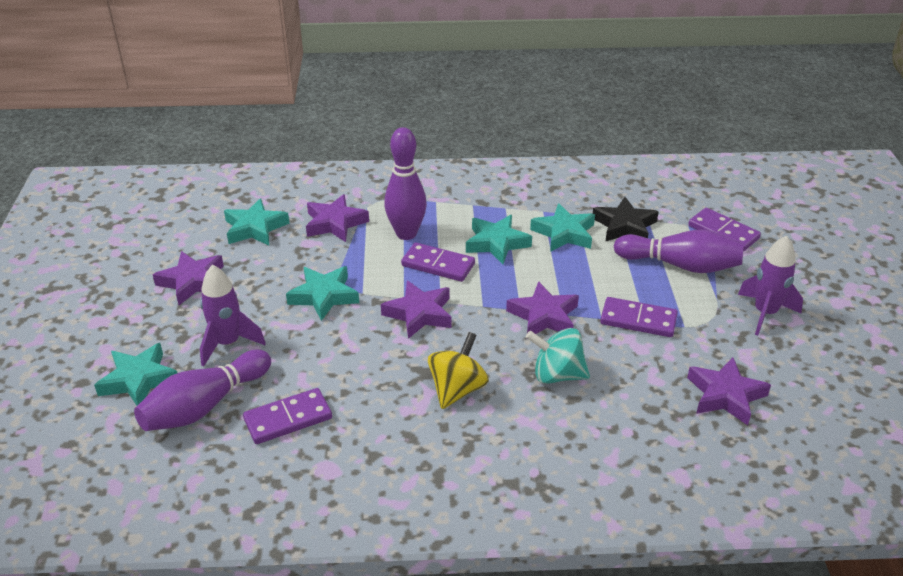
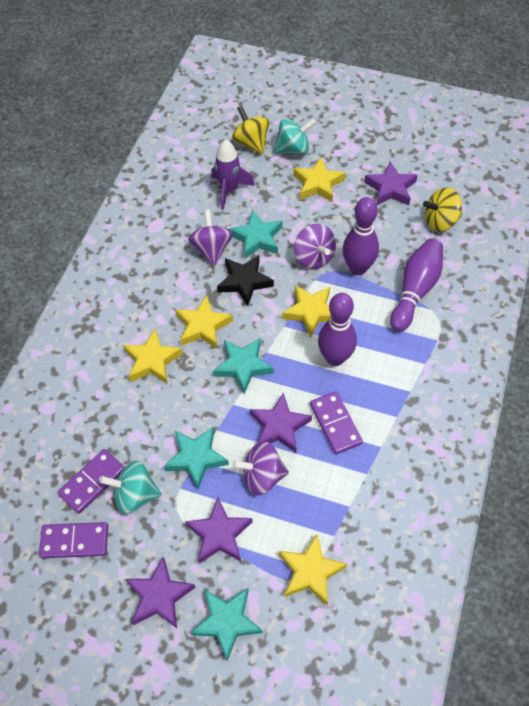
purple domino: [243,388,332,444] [401,242,475,282] [600,297,678,337] [688,208,761,251] = 4 -> [39,522,108,558] [58,449,125,514] [310,391,363,454] = 3
purple rocket: [200,265,266,367] [738,235,803,336] = 2 -> [211,139,255,210] = 1
purple spinning top: none = 0 -> [188,209,233,266] [232,442,289,495] [294,224,336,269] = 3
purple star: [153,251,224,305] [306,194,369,242] [381,280,452,339] [506,281,579,334] [687,357,771,425] = 5 -> [125,557,196,628] [185,497,253,564] [250,393,312,453] [364,161,418,205] = 4
turquoise spinning top: [526,328,590,384] = 1 -> [100,461,162,514] [274,118,316,155] = 2
turquoise star: [94,343,177,406] [224,198,290,246] [286,266,359,321] [466,215,532,264] [530,203,595,252] = 5 -> [164,427,229,490] [190,588,263,661] [213,338,274,394] [229,210,283,259] = 4
yellow spinning top: [428,332,489,409] = 1 -> [232,105,269,154] [423,187,462,232] = 2
yellow star: none = 0 -> [123,329,183,383] [175,296,233,349] [279,534,347,605] [282,285,331,338] [293,157,345,202] = 5

